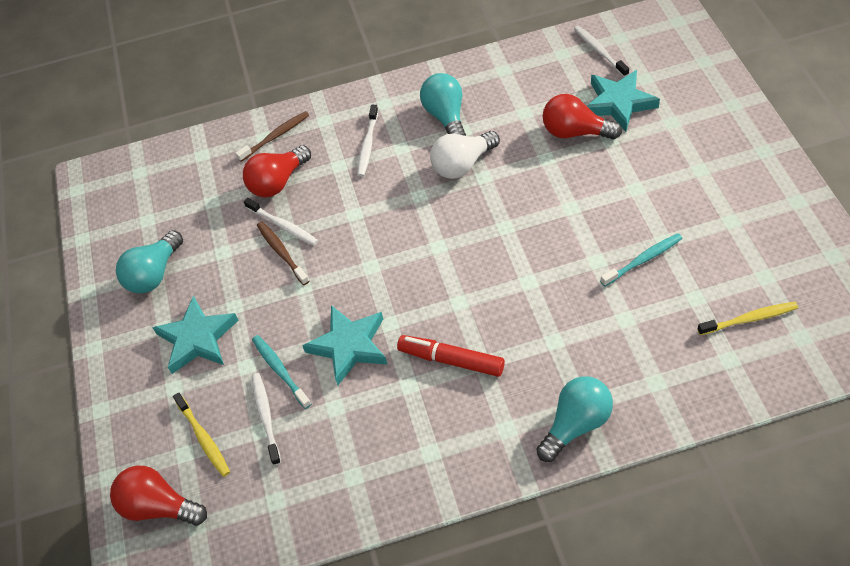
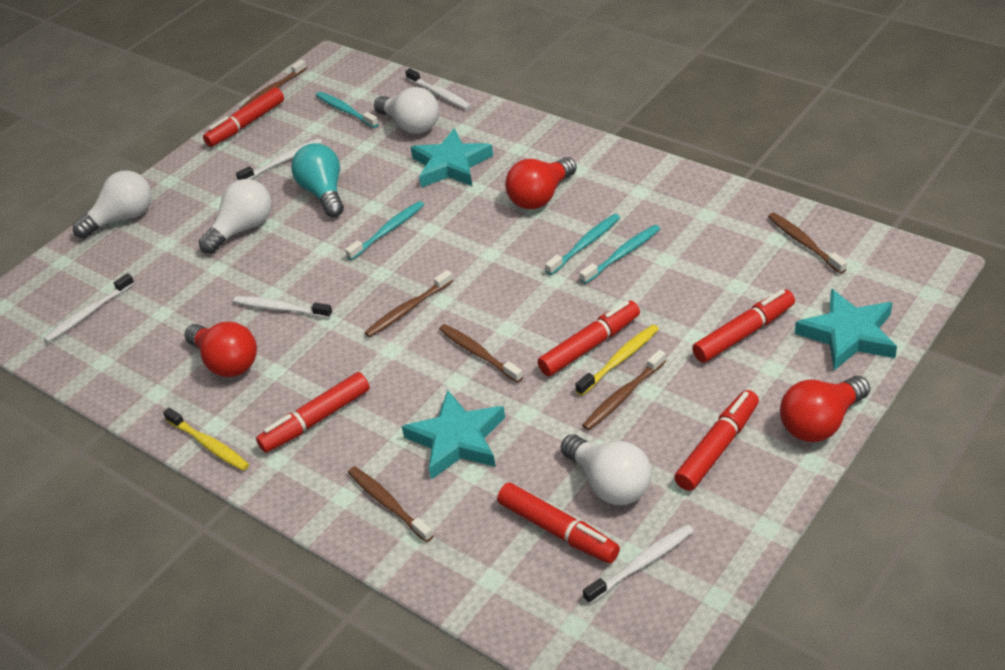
brown toothbrush: [235,111,309,162] [257,222,309,285] = 2 -> [239,60,307,109] [348,466,433,542] [364,270,453,337] [439,324,523,383] [582,350,666,430] [768,213,847,274] = 6
red marker: [397,335,505,377] = 1 -> [203,87,284,147] [256,372,370,453] [497,483,620,563] [537,301,640,376] [674,390,759,491] [692,289,795,363] = 6
turquoise light bulb: [116,230,183,293] [420,73,466,136] [536,376,613,462] = 3 -> [291,143,344,217] = 1
turquoise toothbrush: [252,335,311,409] [600,233,683,286] = 2 -> [316,92,379,128] [345,201,424,260] [545,214,620,275] [580,225,660,284] = 4
white light bulb: [430,131,500,179] = 1 -> [73,170,151,239] [199,179,272,254] [374,87,439,134] [561,435,652,505] = 4
white toothbrush: [244,198,318,246] [252,373,281,465] [357,105,378,177] [574,26,629,77] = 4 -> [44,273,134,343] [233,296,333,318] [236,138,322,180] [405,68,471,110] [583,524,694,604] = 5

